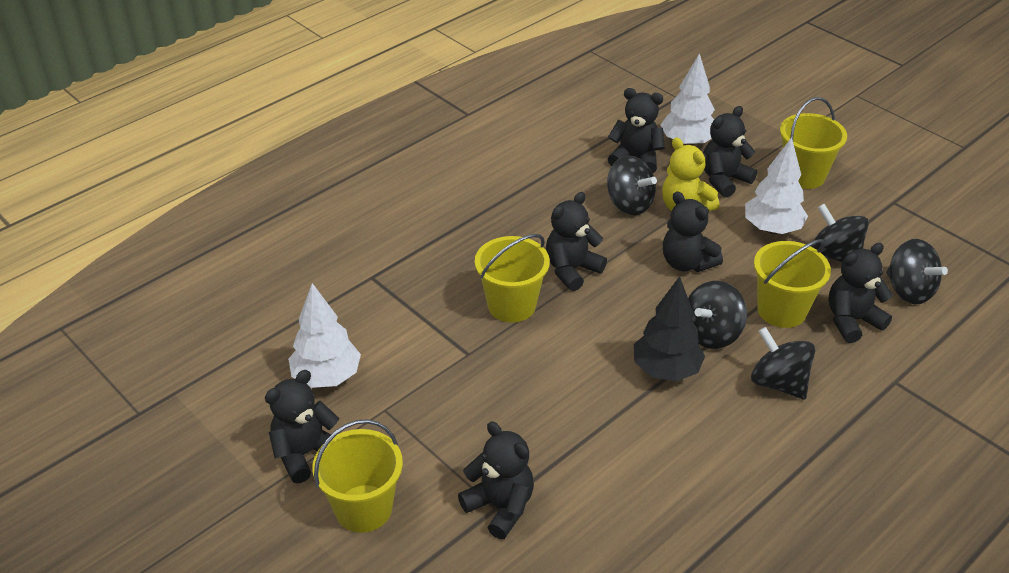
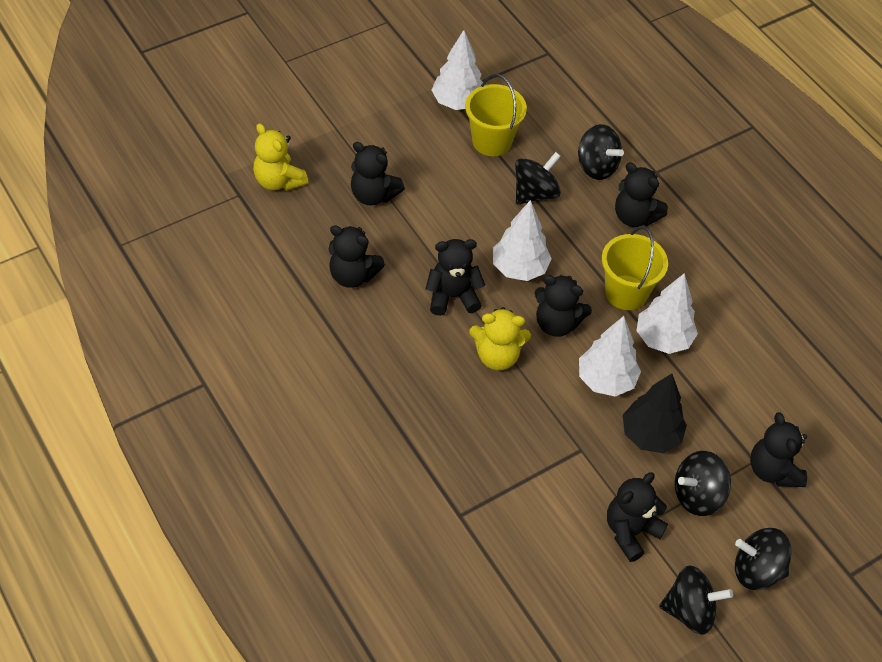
white tree: [288,283,361,388] [661,53,715,146] [745,137,808,234] = 3 -> [432,30,483,110] [493,200,552,281] [579,316,641,397] [636,273,698,354] = 4
yellow bucket: [312,419,403,533] [475,234,550,323] [754,239,831,328] [780,97,847,189] = 4 -> [465,74,527,156] [602,226,668,310] = 2
yellow teddy bear: [662,138,719,212] = 1 -> [253,123,309,191] [469,307,531,370] = 2

